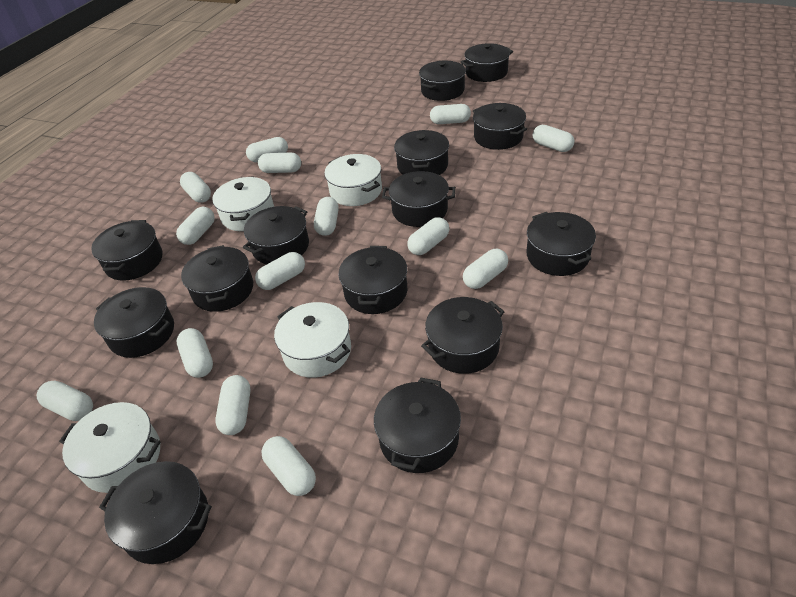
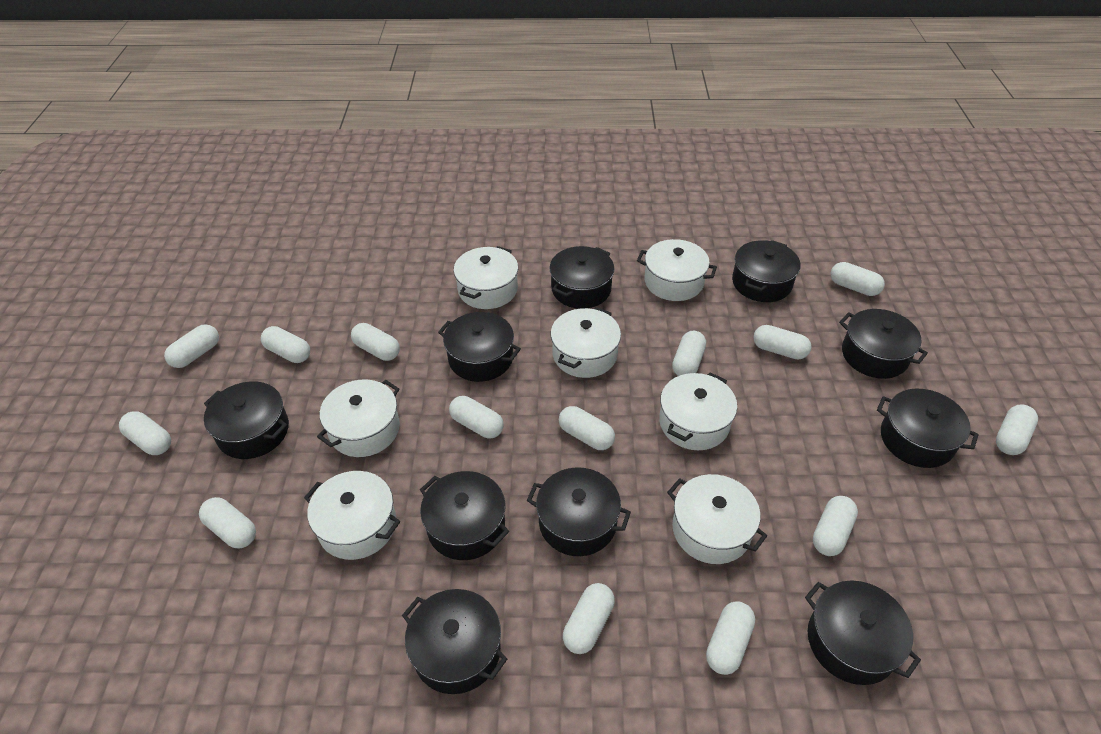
black pot: [91,220,163,281] [94,287,174,358] [99,461,212,564] [181,245,253,312] [243,206,309,264] [338,246,407,314] [374,378,461,473] [382,171,456,227] [394,130,449,175] [419,61,466,101] [421,297,505,374] [461,43,513,82] [473,103,527,150] [527,212,596,276] = 14 -> [204,381,289,459] [402,589,507,694] [420,471,509,560] [438,312,521,382] [527,467,631,556] [549,246,614,309] [732,240,800,302] [805,580,921,685] [839,309,928,379] [877,389,979,468] = 10
white pot: [59,402,161,493] [212,176,274,231] [274,302,351,378] [324,154,382,206] = 4 -> [304,471,400,560] [317,380,400,457] [454,246,518,309] [551,307,621,378] [637,239,717,301] [659,372,737,450] [667,474,767,564] = 7

